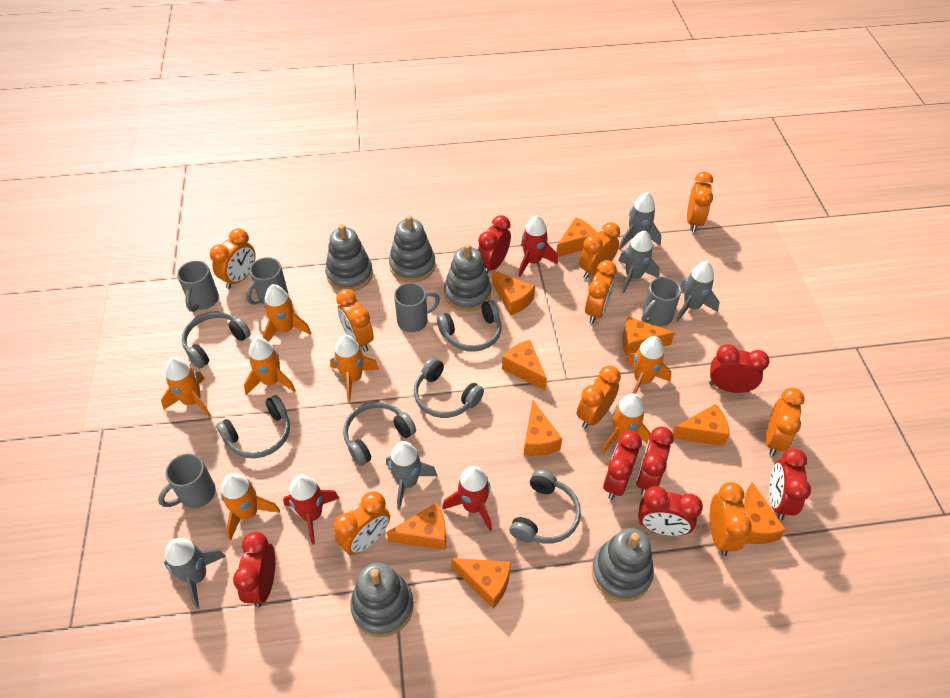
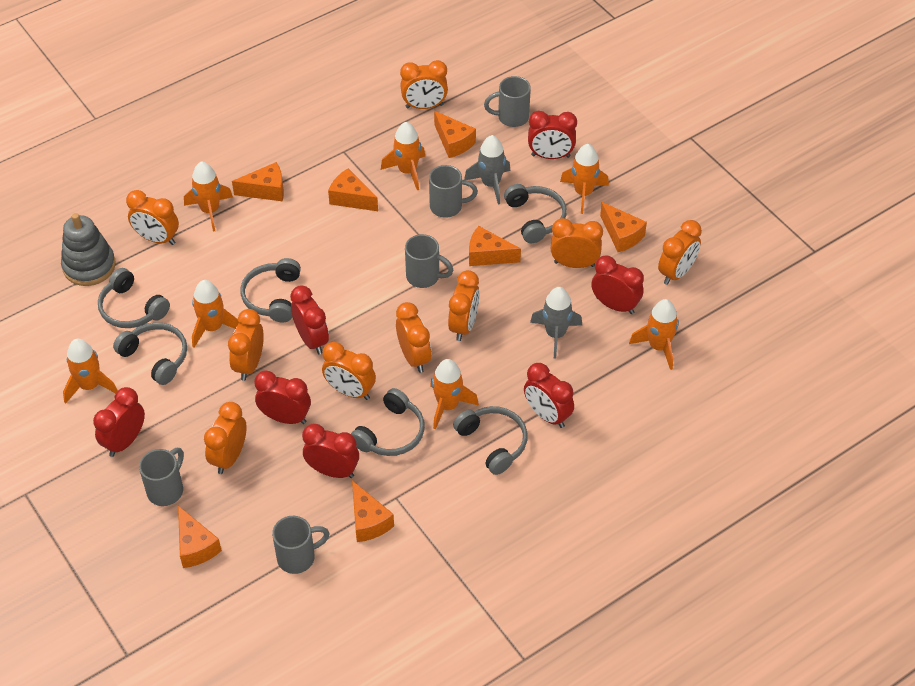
grey rocket: [164,538,226,609] [386,441,437,510] [618,231,660,293] [619,192,661,250] [676,261,719,322] = 5 -> [464,135,511,205] [530,287,582,359] = 2
grey stacking toy: [325,224,373,291] [350,563,414,637] [389,215,435,282] [444,244,491,312] [592,528,654,602] = 5 -> [61,213,116,286] = 1
orange cheese: [387,503,446,550] [451,558,511,609] [492,270,535,316] [502,340,547,390] [524,400,562,456] [556,217,597,257] [622,316,675,356] [672,404,730,446] [744,482,786,544] = 9 -> [178,506,222,568] [232,162,284,201] [328,169,378,211] [352,481,394,542] [434,111,476,158] [469,226,521,266] [600,202,647,252] = 7
red rocket: [283,474,339,544] [442,466,492,531] [518,215,558,277] = 3 -> none = 0

